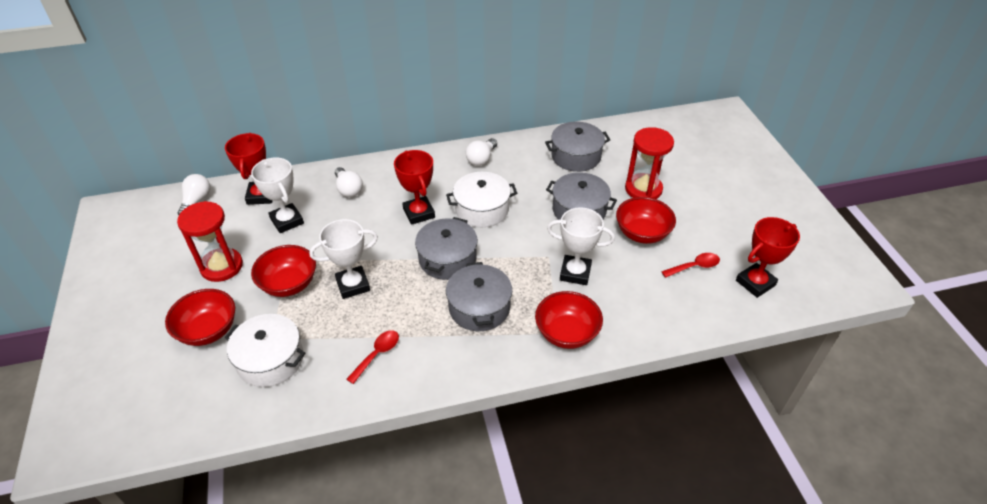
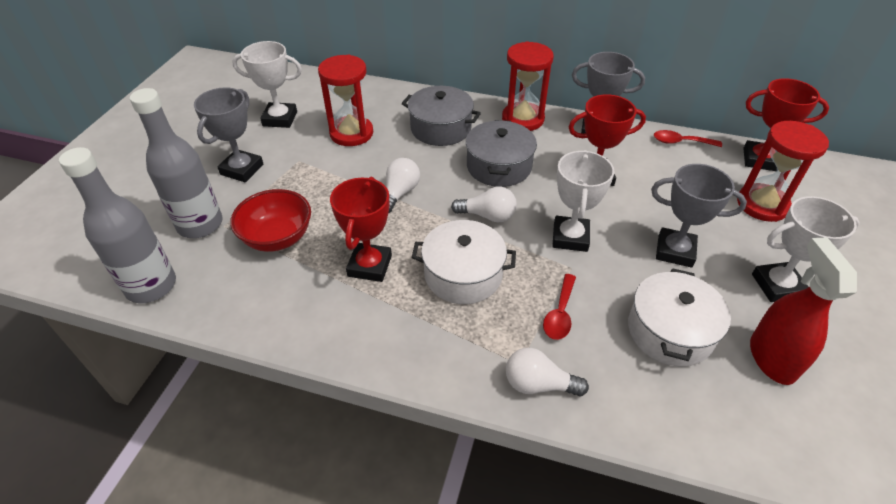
grey bottle: none = 0 -> [59,147,176,303] [130,88,223,238] = 2
grey pot: [415,217,478,280] [446,262,512,331] [545,122,610,172] [546,172,617,220] = 4 -> [402,86,481,146] [466,120,537,187] = 2
grey trophy: none = 0 -> [194,87,264,182] [572,52,645,134] [651,164,747,268] = 3
red bowl: [165,289,235,346] [251,245,316,297] [535,291,603,349] [616,197,676,244] = 4 -> [230,189,311,252] = 1
red hourglass: [177,201,243,282] [625,127,674,199] = 2 -> [318,55,373,146] [502,41,554,131] [737,121,829,222] = 3
red spray bottle: none = 0 -> [750,237,857,385] = 1

